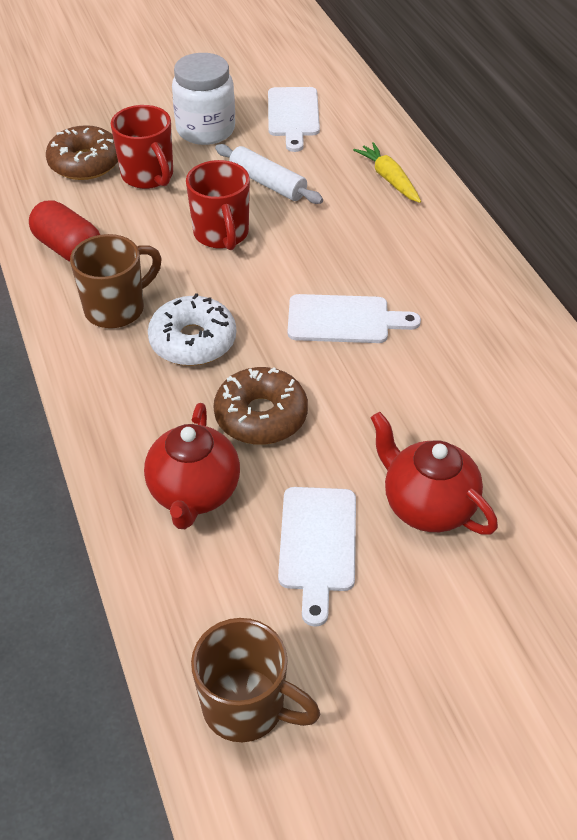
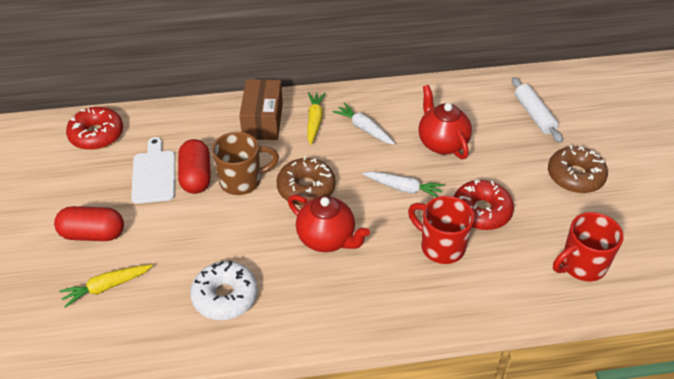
brown box: none = 0 -> [239,79,283,140] = 1
brown mug: [70,234,162,328] [191,618,321,742] = 2 -> [212,132,279,195] = 1
red capsule: [29,200,100,262] = 1 -> [54,206,124,241] [178,139,211,194] = 2
red donut: none = 0 -> [66,107,123,150] [454,180,514,230] = 2
white carrot: none = 0 -> [333,103,395,145] [363,171,444,197] = 2
white cutting board: [268,87,320,152] [278,487,356,627] [288,294,421,343] = 3 -> [131,137,175,204] = 1
white jar: [172,53,235,145] = 1 -> none = 0
yellow carrot: [353,142,421,203] = 1 -> [59,264,153,308] [307,92,326,145] = 2

